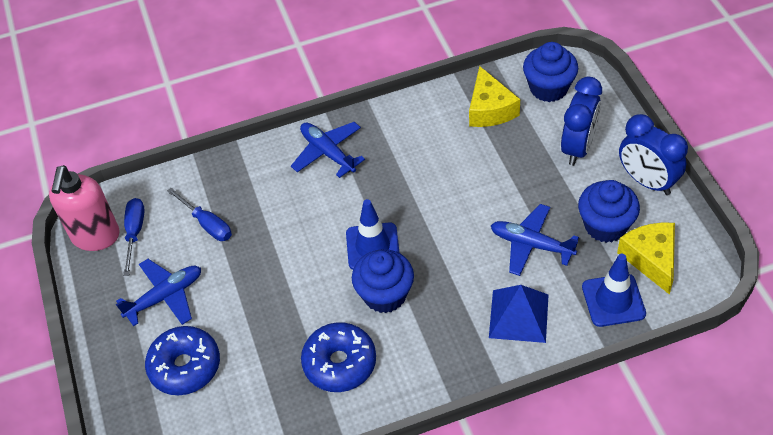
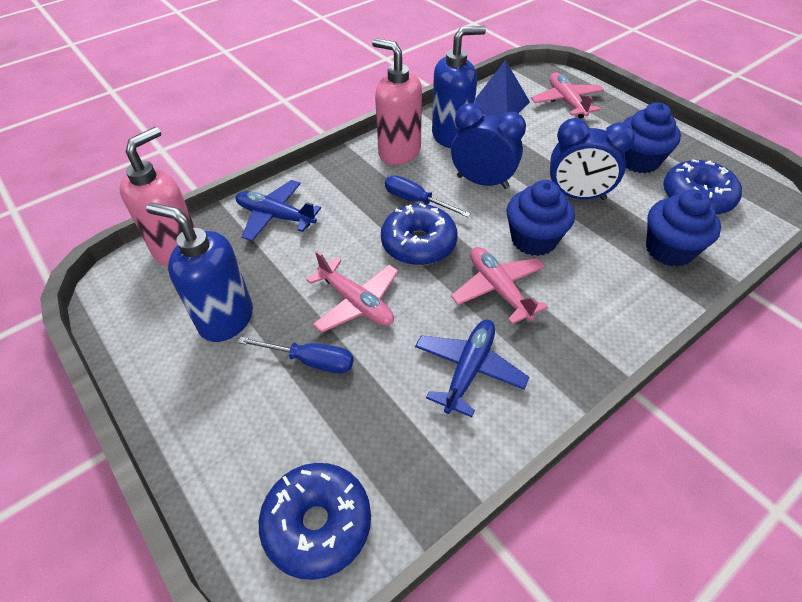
blue donut: [145,326,220,395] [301,322,376,392] = 2 -> [259,463,371,580] [381,203,458,265] [663,159,742,215] = 3
blue plane: [116,259,201,326] [291,122,365,178] [491,204,579,276] = 3 -> [236,180,321,241] [415,320,529,417] = 2
blue soap dispenser: none = 0 -> [146,203,253,342] [432,26,486,148] = 2
blue traffic cone: [346,199,400,270] [582,254,646,327] = 2 -> none = 0
pink plane: none = 0 -> [306,251,398,333] [451,247,548,324] [531,73,604,119] = 3
pink soap dispenser: [49,165,120,251] = 1 -> [119,127,196,267] [372,38,422,165] = 2
yellow cheese: [469,66,520,127] [617,222,675,295] = 2 -> none = 0

